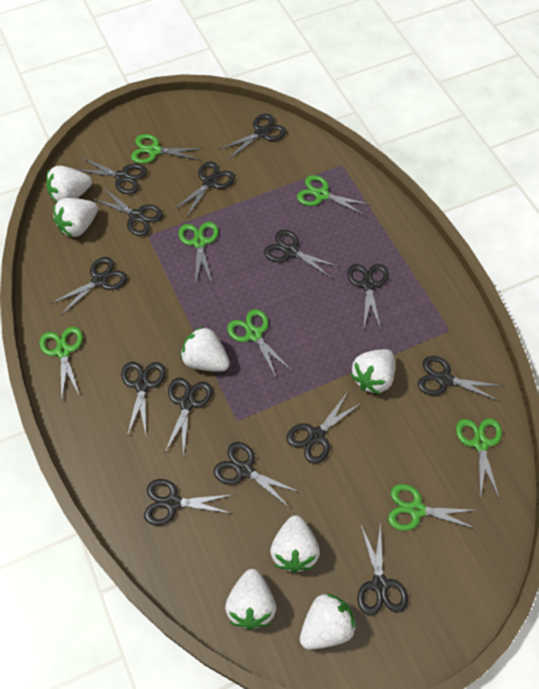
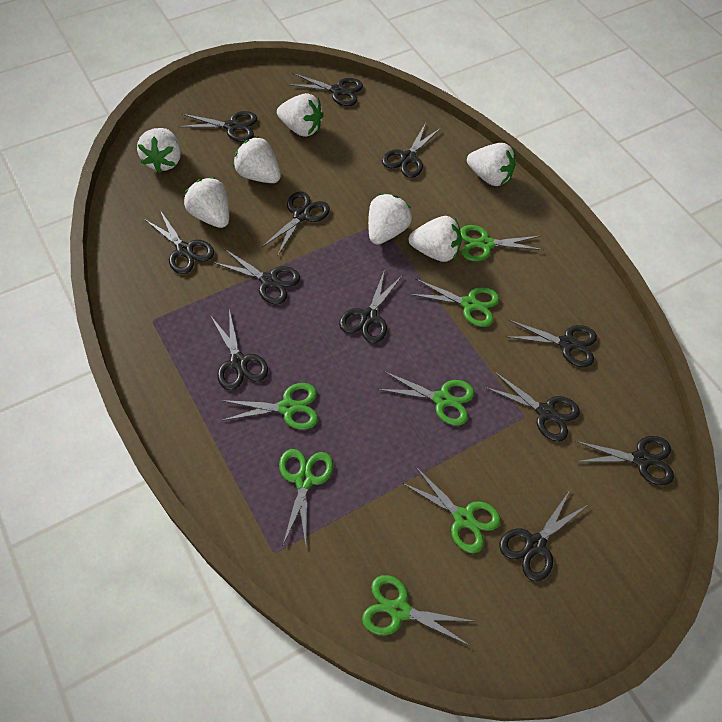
black scissors: [52,257,127,315] [75,157,147,194] [93,188,163,236] [121,362,166,436] [144,479,233,525] [165,378,213,457] [173,162,235,218] [214,442,301,508] [220,114,286,159] [264,229,340,278] [287,392,361,464] [347,264,389,329] [358,522,408,615] [418,356,503,401] = 14 -> [144,210,214,274] [178,111,257,142] [210,309,268,390] [215,249,300,304] [261,191,330,256] [287,73,363,106] [339,269,402,343] [382,123,441,178] [484,371,580,441] [499,490,589,581] [505,320,597,367] [575,436,674,485] = 12

